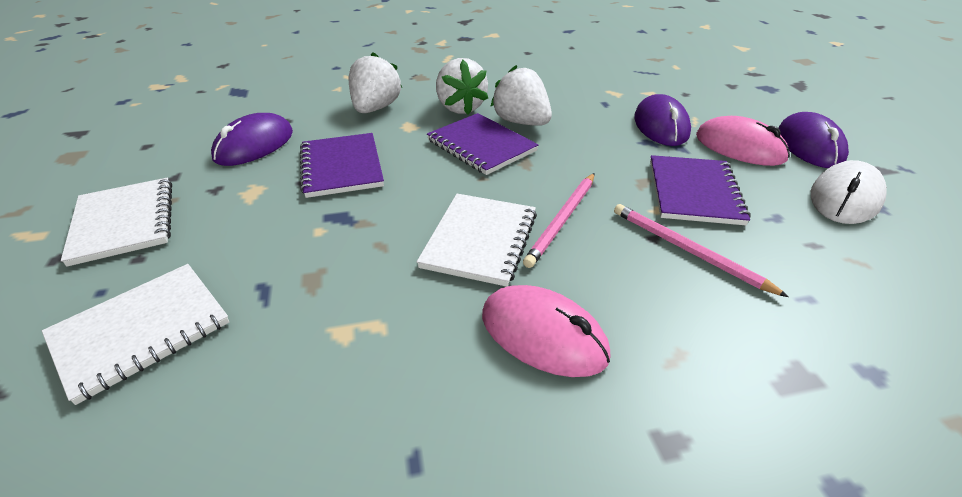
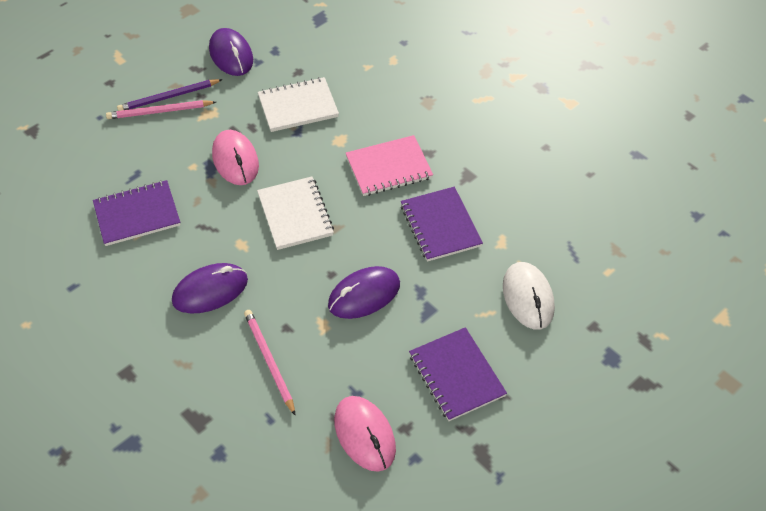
pink notebook: none = 0 -> [346,135,433,196] = 1
purple pencil: none = 0 -> [117,79,223,111] = 1
white notebook: [42,264,229,405] [61,178,172,267] [417,194,537,287] = 3 -> [257,177,334,250] [258,77,339,132] = 2
white strawberry: [349,52,402,113] [436,58,488,115] [490,65,552,126] = 3 -> none = 0

